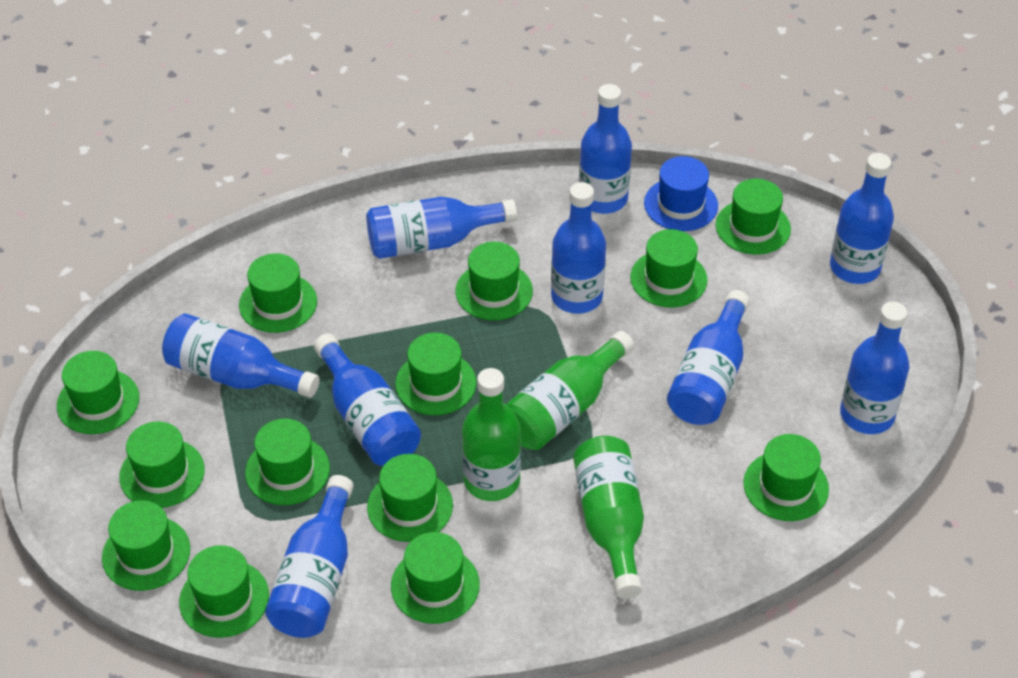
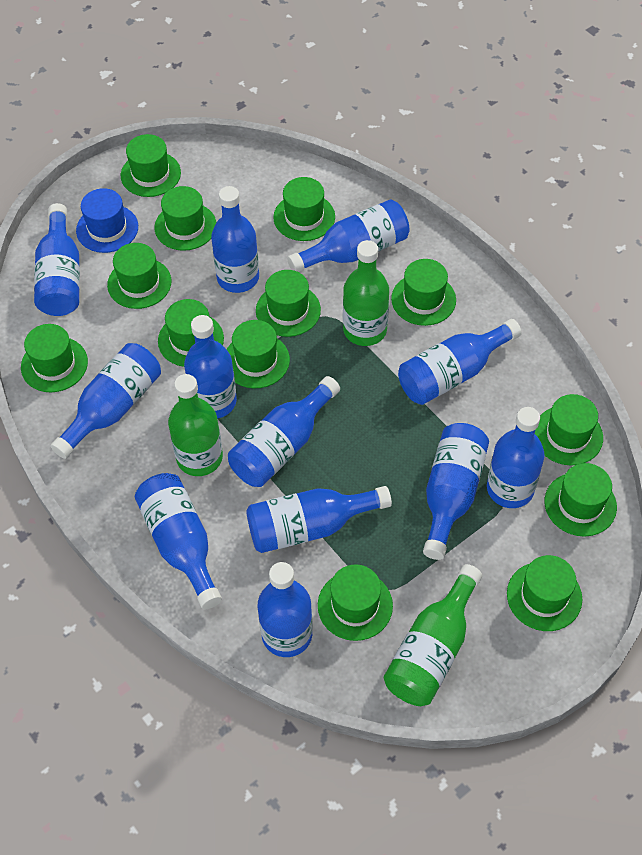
blue bottle: [162,314,319,398] [265,475,354,638] [314,334,421,466] [366,197,517,259] [551,182,606,314] [579,84,632,214] [667,290,750,425] [830,153,894,284] [840,302,909,434] = 9 -> [34,203,80,316] [50,343,161,459] [135,473,222,609] [184,315,237,419] [211,186,259,293] [228,376,340,487] [246,486,392,553] [258,562,313,657] [287,199,409,272] [398,319,522,405] [423,423,489,560] [487,407,545,508] = 12

